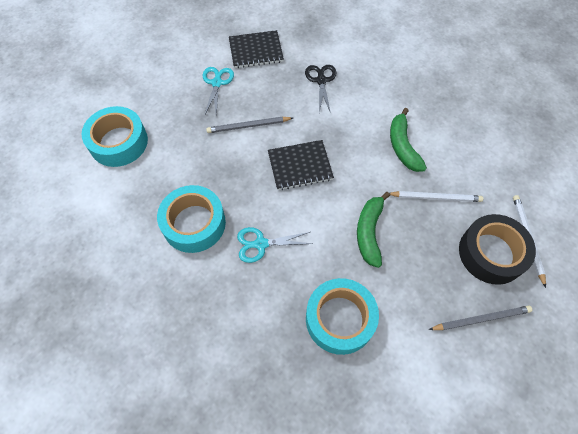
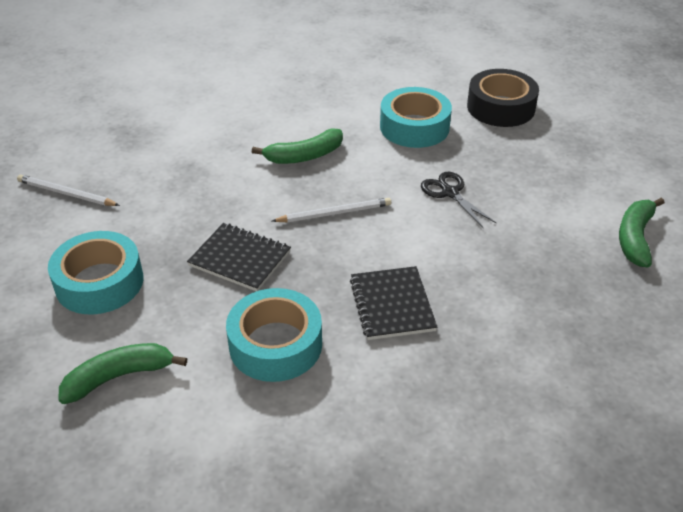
green banana: [357,192,390,268] [390,108,427,172] = 2 -> [59,343,187,404] [252,128,343,164] [619,198,665,267] = 3
grey pencil: [206,117,293,133] [429,306,532,330] = 2 -> none = 0
turquoise scissors: [203,67,234,116] [237,227,312,263] = 2 -> none = 0

